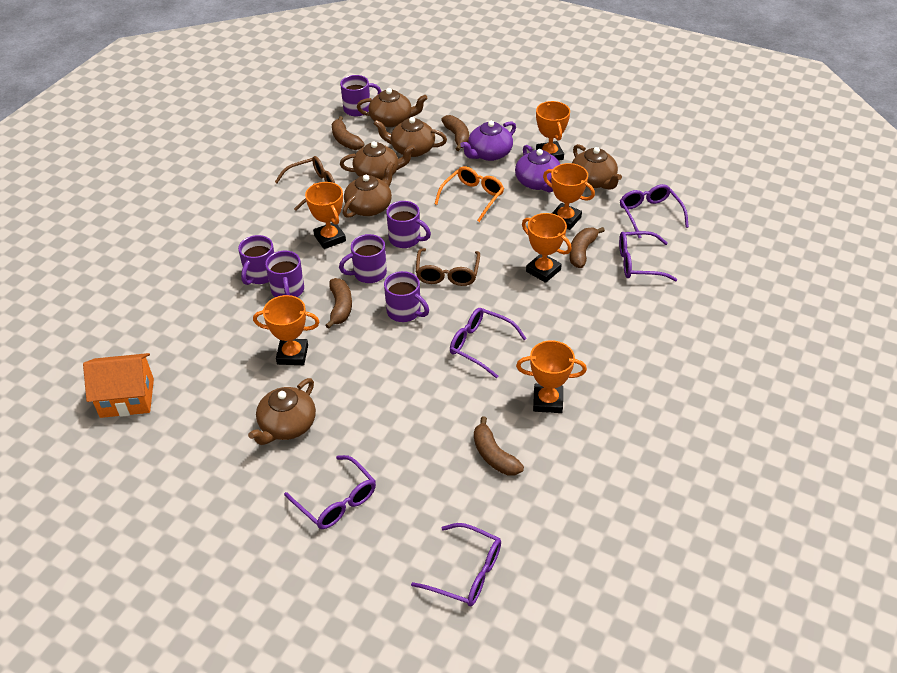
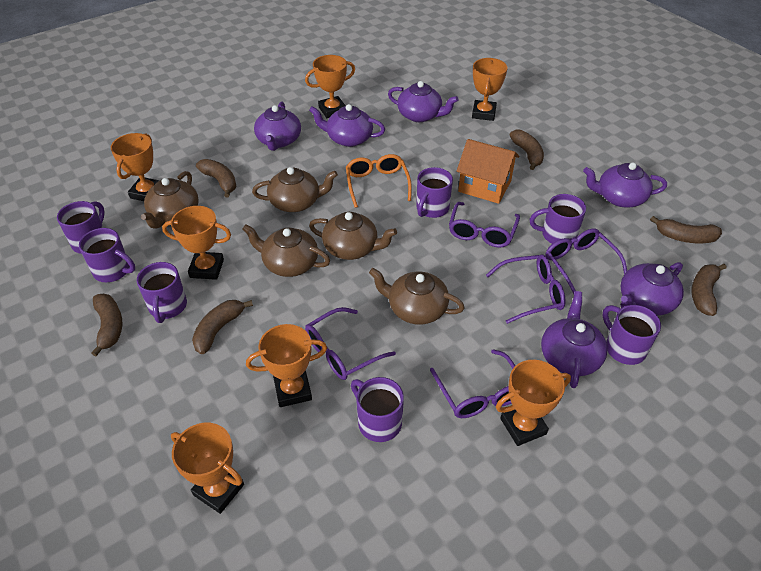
brown banana: [325,278,352,329] [332,116,365,150] [441,115,469,151] [474,416,524,476] [569,227,605,268] = 5 -> [91,294,122,356] [192,300,253,354] [196,159,236,198] [510,130,544,170] [650,216,722,243] [691,264,726,316] = 6
brown glasses: [275,156,335,211] [416,248,480,286] = 2 -> none = 0
brown teapot: [248,378,316,445] [340,141,415,180] [343,162,394,218] [357,88,428,127] [374,117,447,157] [572,144,622,190] = 6 -> [141,171,199,229] [242,224,330,277] [252,167,338,212] [309,212,397,260] [369,268,465,325] = 5
orange trophy: [253,295,319,365] [305,182,346,249] [516,340,587,413] [522,213,572,283] [536,101,570,161] [543,163,595,230] = 6 -> [111,133,160,201] [162,206,231,280] [171,423,244,514] [246,324,327,407] [305,55,355,118] [472,58,508,121] [496,360,571,446] = 7
purple mug: [238,235,274,285] [265,251,304,297] [339,234,387,283] [340,75,382,116] [384,271,429,322] [386,201,431,248] = 6 -> [57,201,105,254] [79,228,135,282] [137,262,187,323] [351,377,404,442] [416,167,453,218] [530,194,586,244] [603,305,661,365] = 7
purple teapot: [461,121,516,161] [515,145,560,192] = 2 -> [254,102,301,151] [309,104,385,147] [388,81,458,122] [541,291,608,388] [583,162,667,207] [620,262,684,315] = 6

